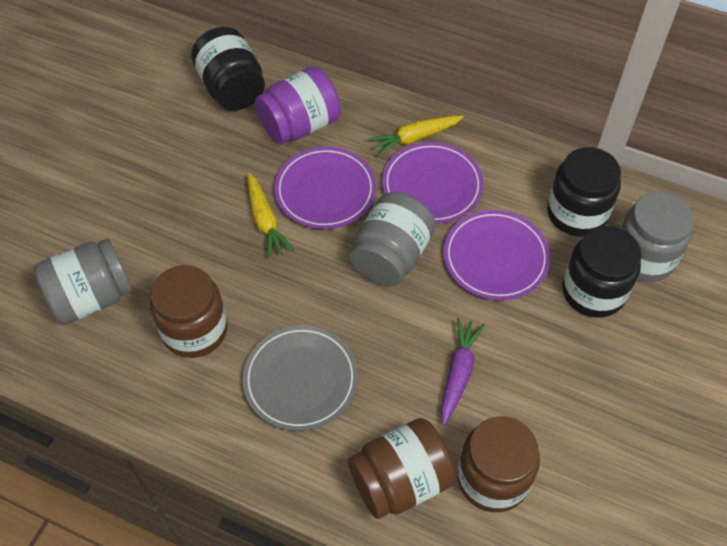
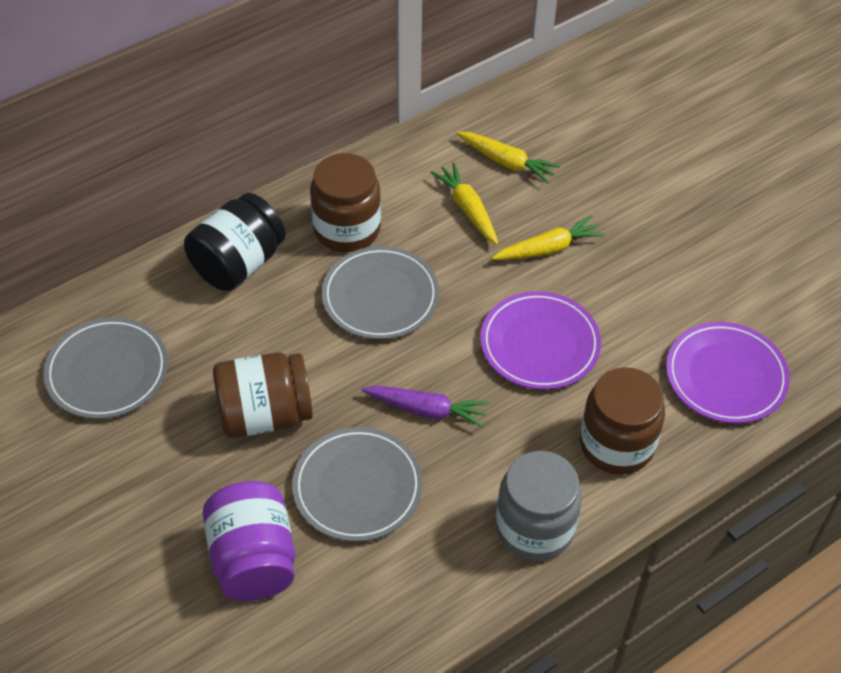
black jar: [191,27,265,111] [547,147,621,236] [562,226,642,318] = 3 -> [184,193,286,291] = 1
grey jar: [33,239,132,325] [350,192,435,286] [620,192,694,282] = 3 -> [496,451,582,561] = 1
grey plate: [242,325,358,431] = 1 -> [43,317,168,419] [292,427,423,542] [322,246,439,339] = 3
purple plate: [274,147,376,229] [382,142,483,224] [443,210,550,300] = 3 -> [481,291,601,390] [666,322,790,423] = 2
yellow carrot: [247,173,294,259] [368,115,464,157] = 2 -> [430,163,498,245] [457,132,561,183] [492,215,605,260] = 3

